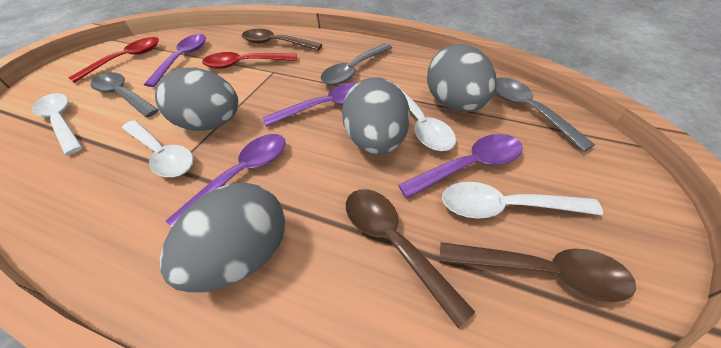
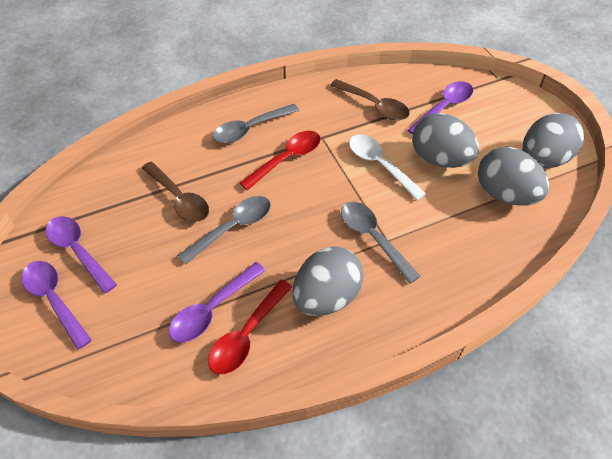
brown spoon: [242,29,322,51] [346,189,475,328] [440,242,636,302] = 3 -> [142,162,209,222] [330,79,410,120] = 2
white spoon: [32,93,83,155] [122,120,194,177] [395,84,456,151] [442,182,603,219] = 4 -> [349,134,426,200] = 1

